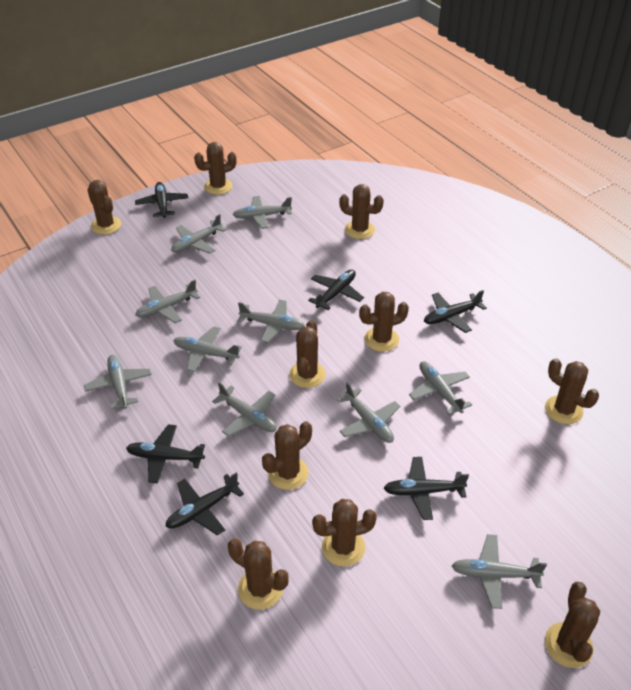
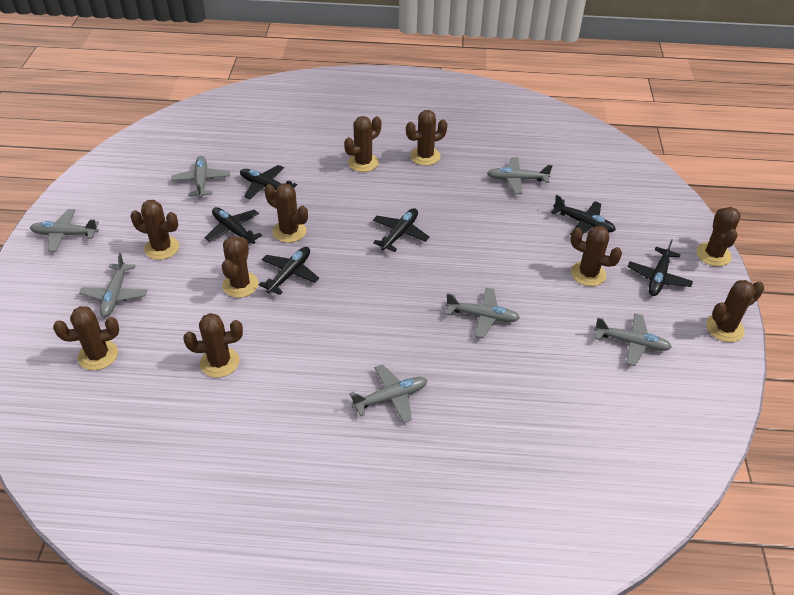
grey plane: [84,355,152,409] [135,280,200,323] [171,214,226,254] [173,326,242,372] [212,382,277,436] [233,196,292,229] [237,300,305,343] [337,382,400,443] [409,361,472,415] [452,534,547,609] = 10 -> [30,209,99,252] [79,253,147,317] [172,156,230,198] [350,364,428,423] [446,288,520,338] [487,157,553,194] [594,313,672,366] = 7

